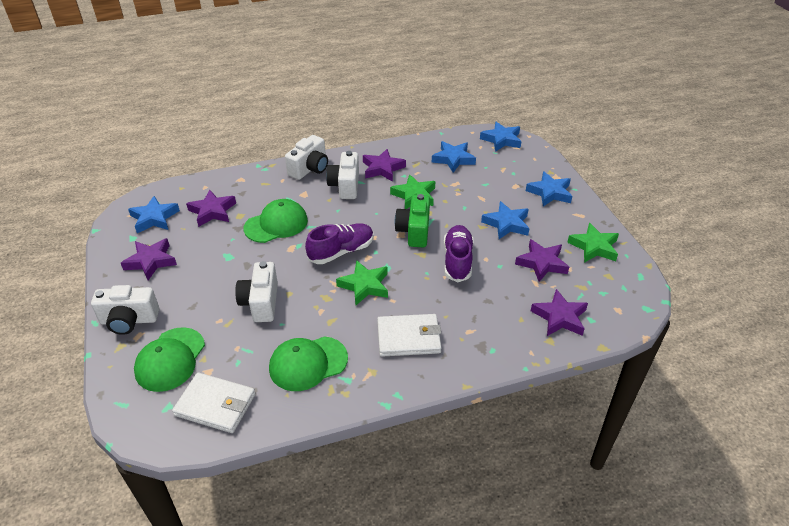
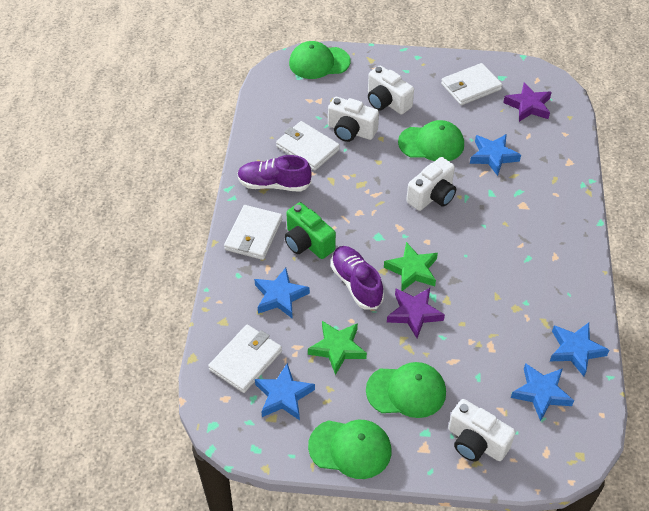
green cap: [134,327,205,392] [244,199,308,243] [269,336,348,391] = 3 -> [289,41,350,79] [308,420,391,479] [366,362,446,418] [398,120,464,161] = 4
green star: [336,260,388,305] [390,174,436,209] [567,223,619,263] = 3 -> [308,321,367,375] [384,242,438,291] = 2
purple star: [121,238,177,280] [186,190,236,227] [363,149,406,182] [515,239,569,282] [531,289,588,336] = 5 -> [387,288,445,338] [503,82,552,122] = 2
white wallet: [172,372,256,433] [377,314,442,357] = 2 -> [208,325,282,393] [224,205,282,260] [276,121,340,171] [441,63,502,105] = 4

